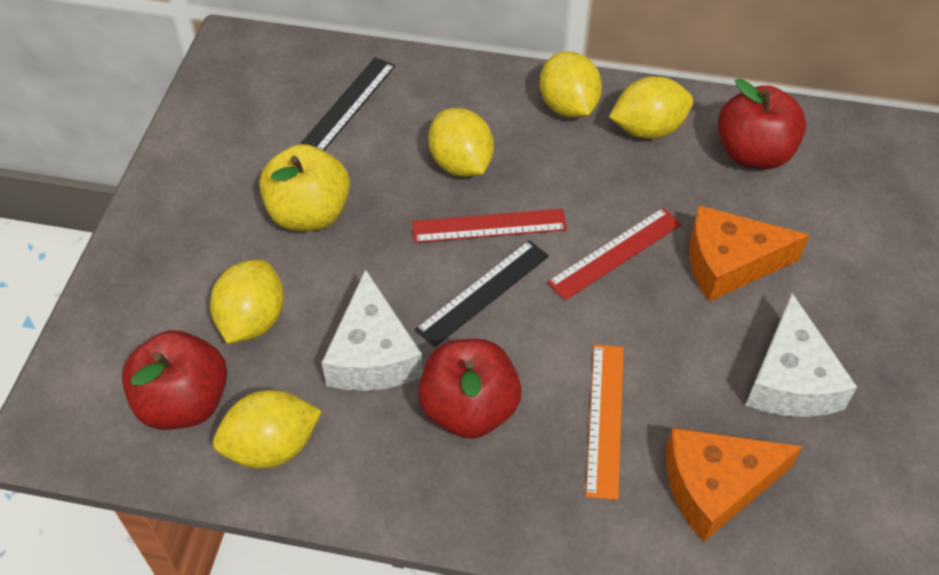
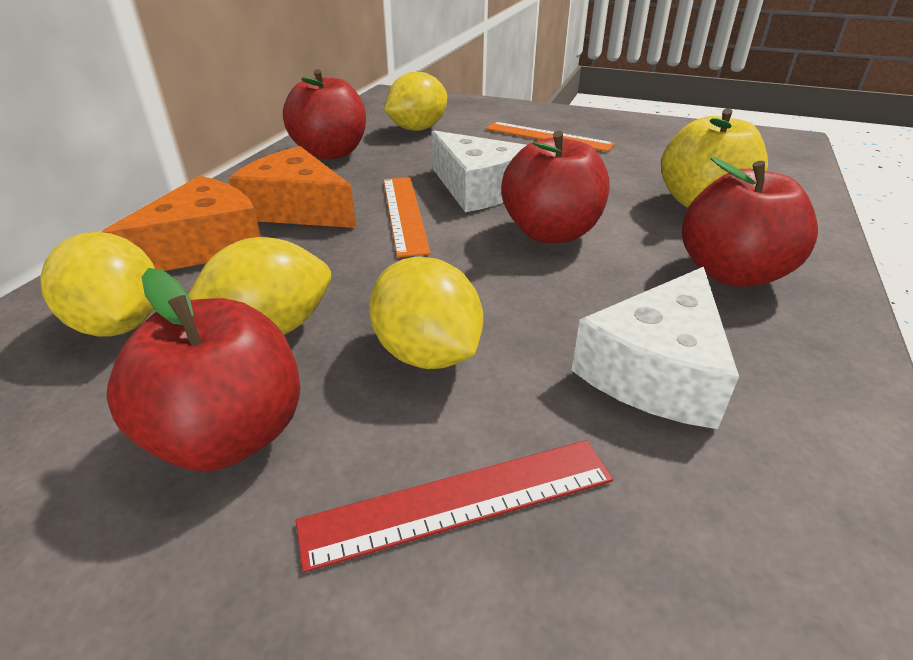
black ruler: [300,57,395,151] [415,240,549,347] = 2 -> none = 0
orange ruler: [586,344,624,500] = 1 -> [383,177,431,257] [485,122,615,152] = 2
red apple: [122,330,227,430] [418,339,521,439] [718,79,806,169] = 3 -> [106,268,301,471] [283,69,366,160] [501,131,610,243] [682,157,818,287] = 4
red ruler: [412,209,567,243] [547,208,682,300] = 2 -> [296,440,613,573] = 1
yellow lemon: [210,260,284,344] [213,390,322,469] [428,108,494,177] [540,51,602,118] [609,76,693,139] = 5 -> [40,232,155,336] [188,237,331,335] [369,257,483,369] [384,72,447,131] = 4

